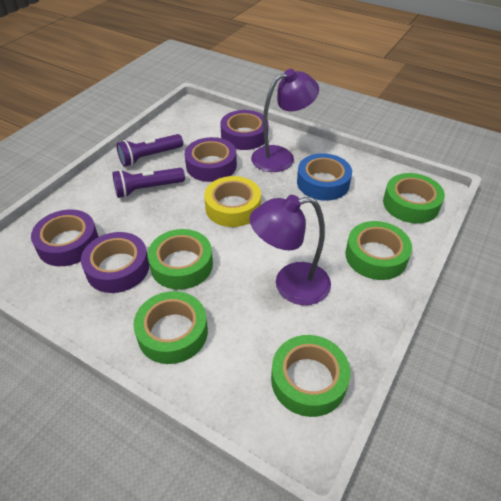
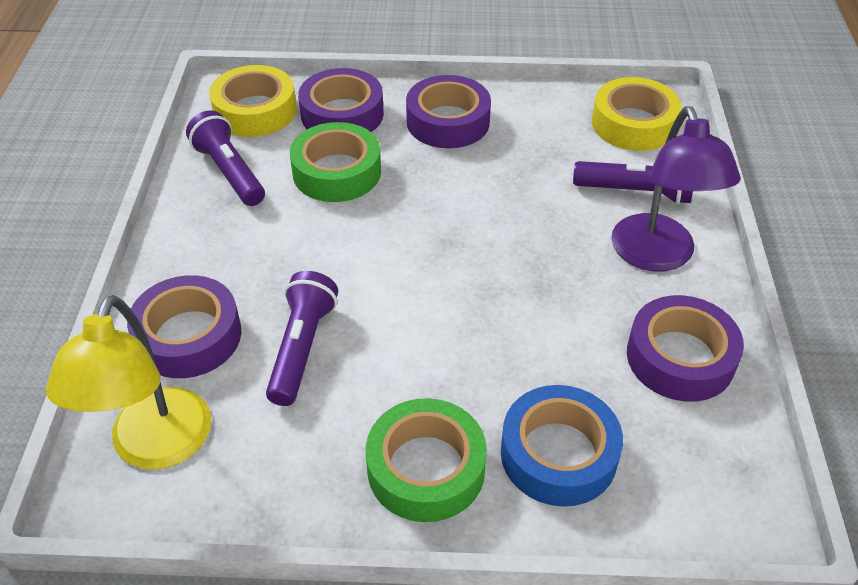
green tape: [133,291,208,364] [148,229,213,290] [271,335,350,417] [345,221,412,280] [383,173,445,224] = 5 -> [290,122,381,202] [366,398,487,522] = 2
purple flashlight: [112,168,185,198] [116,134,183,167] = 2 -> [186,110,265,206] [266,271,338,406] [573,161,693,204] = 3
purple lamp: [250,195,331,305] [251,69,319,172] = 2 -> [611,106,741,272] = 1
yellow lamp: none = 0 -> [46,295,212,469] = 1
yellow tape: [204,176,261,227] = 1 -> [209,65,297,137] [592,77,682,151] = 2

